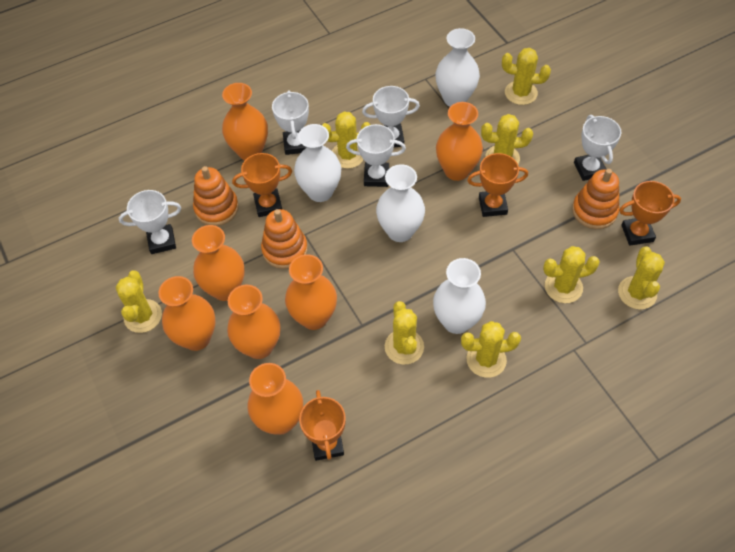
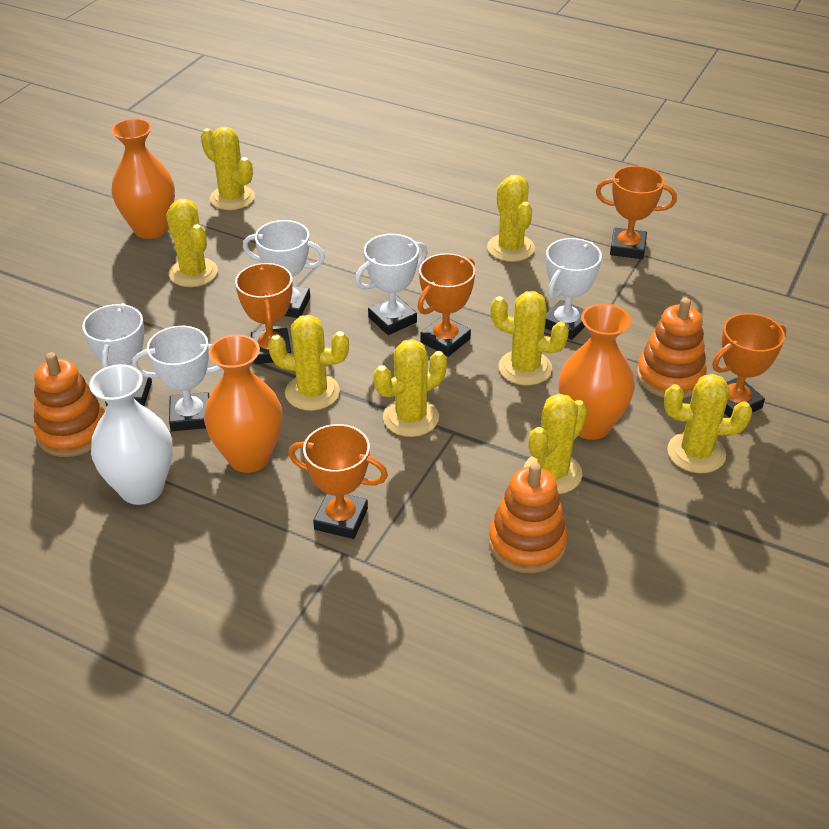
orange trophy: [232,153,292,217] [299,390,346,461] [467,153,528,217] [619,181,681,246] = 4 -> [235,263,292,364] [288,424,388,539] [417,253,475,357] [596,166,677,259] [712,313,786,418] = 5
orange vase: [158,276,216,351] [192,225,245,301] [222,83,268,160] [227,285,280,359] [247,363,303,435] [285,254,337,330] [436,102,483,181] = 7 -> [111,118,175,239] [204,334,283,473] [559,303,635,440] = 3
white vase: [294,124,341,202] [376,164,425,242] [433,258,486,334] [436,28,480,106] = 4 -> [89,364,173,505] = 1

